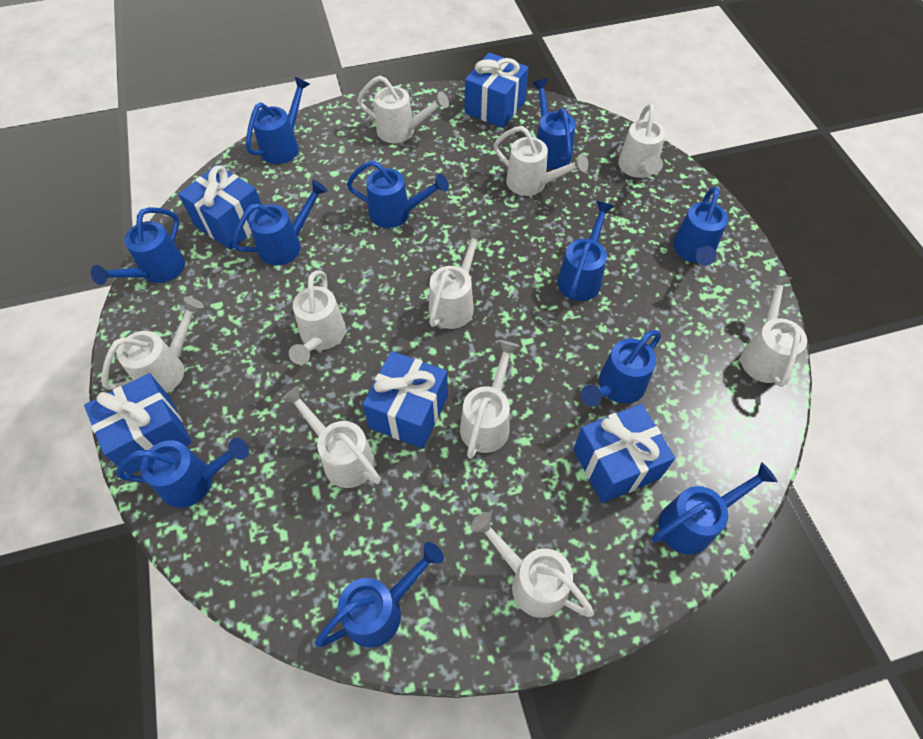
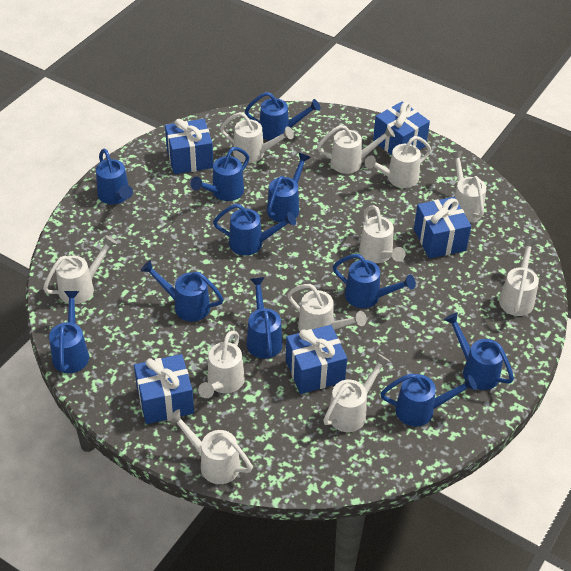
white watering can: [101,297,204,393] [281,386,381,488] [289,270,346,365] [357,76,449,143] [429,227,486,329] [460,340,519,459] [471,512,594,618] [493,126,588,196] [618,104,666,178] [740,275,807,387] = 10 -> [43,235,117,304] [167,409,253,484] [198,331,245,398] [220,112,294,163] [287,284,367,331] [317,125,395,174] [323,353,391,432] [359,205,406,263] [365,136,431,188] [450,151,486,222] [499,238,539,316] = 11

